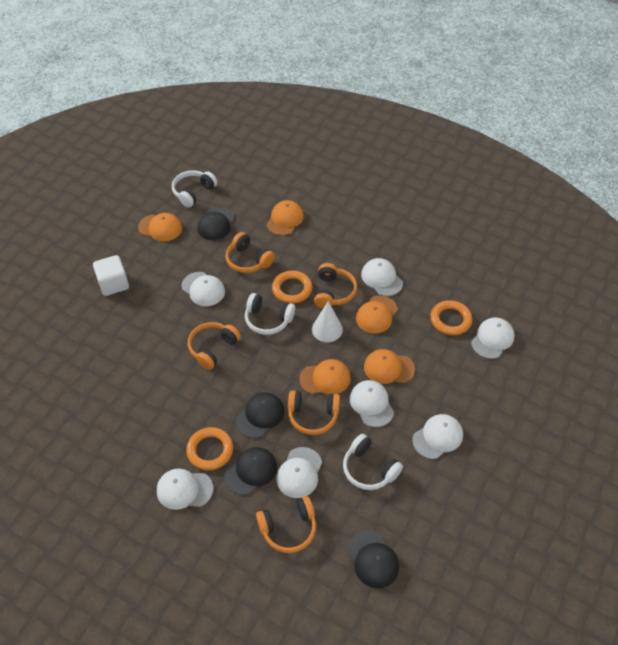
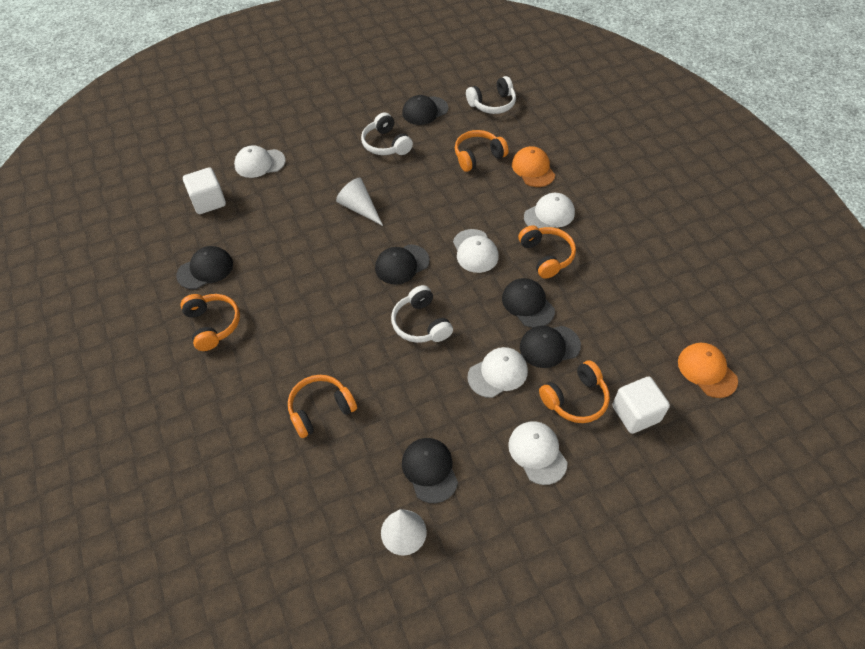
black cap: [197,208,235,240] [225,447,277,495] [236,392,285,438] [348,530,399,588] = 4 -> [176,246,233,289] [375,244,430,284] [402,95,448,125] [402,438,458,503] [502,278,555,328] [520,326,581,368] = 6
orange cap: [138,213,182,241] [267,200,304,236] [299,359,351,394] [356,295,398,334] [364,349,415,384] = 5 -> [512,146,555,187] [678,343,738,398] = 2
orange ring: [186,427,233,471] [272,271,312,304] [430,300,472,335] = 3 -> none = 0
white cap: [157,469,213,510] [181,272,225,306] [276,447,322,498] [350,380,394,427] [361,258,403,296] [412,414,463,459] [471,318,515,359] = 7 -> [234,145,286,178] [453,229,499,273] [467,347,528,398] [508,421,568,485] [524,193,575,228] = 5
white cone: [312,301,343,342] = 1 -> [336,178,383,226] [381,509,427,555] = 2
white cube: [93,255,129,296] = 1 -> [183,167,226,214] [612,376,670,434] = 2

